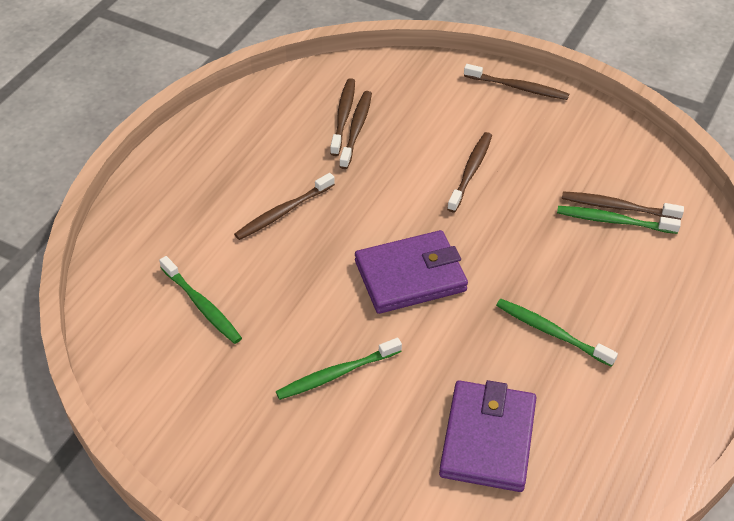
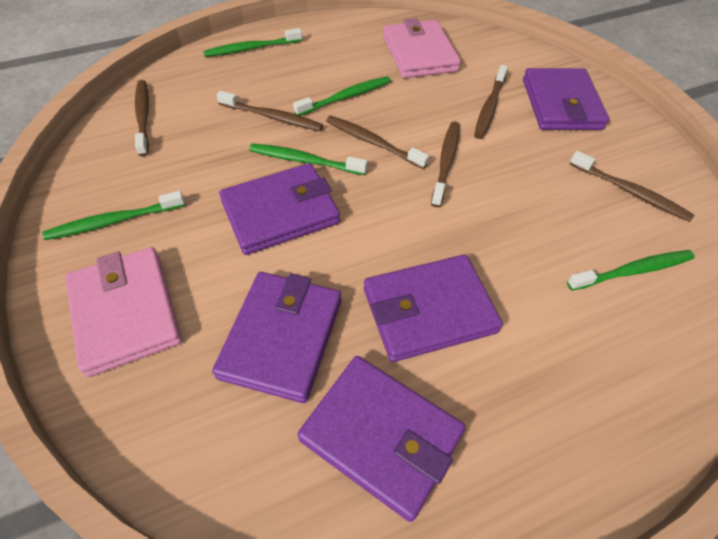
green toothbrush: [159,256,242,344] [276,338,402,400] [496,299,618,367] [557,206,681,234] = 4 -> [43,191,185,240] [203,28,302,57] [249,143,367,175] [293,76,391,116] [567,250,695,291] = 5
pink wallet: none = 0 -> [65,247,182,377] [383,18,461,78] = 2
purple wallet: [355,230,468,314] [439,380,536,492] = 2 -> [212,272,341,403] [219,163,340,255] [298,356,466,522] [364,255,503,362] [523,68,609,130] = 5

